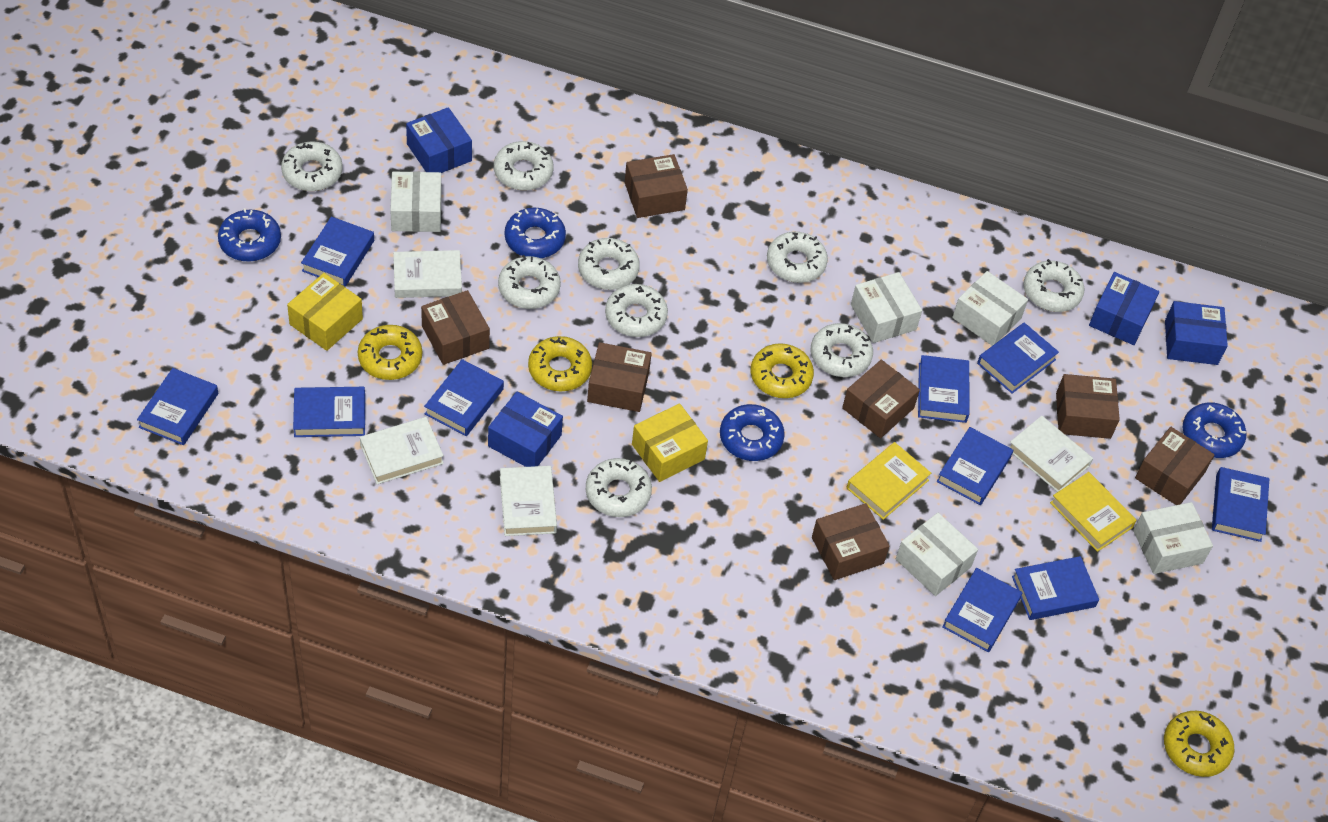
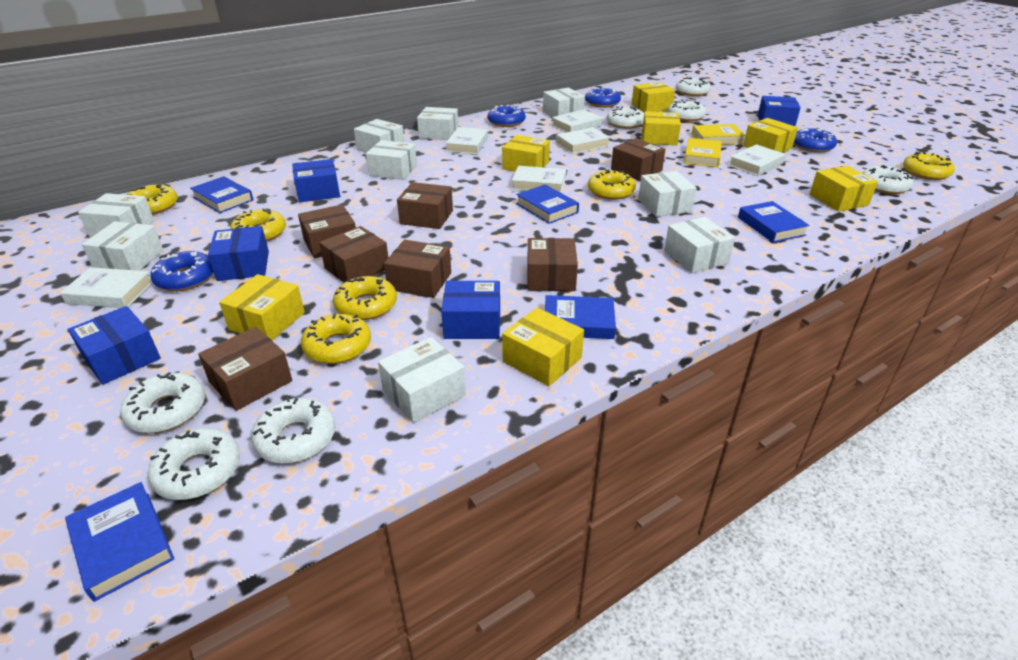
blue book: [137,368,218,445] [293,387,365,437] [301,217,374,287] [424,359,504,436] [918,355,969,423] [936,427,1013,505] [942,568,1022,652] [977,323,1059,393] [1012,556,1099,620] [1212,467,1269,542] = 10 -> [65,482,174,602] [190,176,253,213] [516,185,579,224] [545,295,616,339] [738,201,809,243] = 5
blue box: [406,107,472,173] [488,392,563,467] [1089,272,1159,345] [1165,301,1228,365] = 4 -> [68,306,161,385] [208,226,269,281] [292,159,340,202] [441,281,500,339] [758,96,801,126] = 5
white book: [360,417,444,484] [393,250,462,298] [500,466,557,536] [1009,416,1093,492] = 4 -> [60,267,152,308] [446,127,488,154] [512,166,566,193] [552,109,603,132] [556,127,610,154] [728,144,786,176] = 6
white box: [390,172,441,232] [851,272,922,343] [896,513,978,596] [952,271,1028,346] [1133,502,1213,574] = 5 -> [78,193,154,237] [82,221,164,271] [354,119,404,153] [366,140,417,180] [378,337,466,423] [417,107,458,140] [543,88,585,117] [638,171,697,217] [664,217,735,273] = 9
white donut: [281,142,343,191] [494,141,554,190] [498,255,561,309] [578,238,640,290] [586,458,652,517] [605,284,668,337] [767,232,828,283] [811,323,873,377] [1023,259,1085,312] = 9 -> [120,372,205,433] [147,428,240,500] [251,397,336,464] [607,106,644,129] [668,100,706,122] [676,77,711,96] [863,165,913,194] = 7
yellow box: [287,273,363,351] [632,403,708,482] = 2 -> [219,274,305,340] [502,135,550,172] [502,308,584,386] [632,82,675,112] [642,111,681,145] [743,118,798,153] [810,166,878,212] = 7
yellow donut: [358,325,422,380] [528,336,592,391] [751,343,814,398] [1164,711,1234,777] = 4 -> [127,184,178,215] [230,208,286,242] [301,314,371,364] [333,276,397,320] [588,170,636,200] [903,152,955,180] = 6

